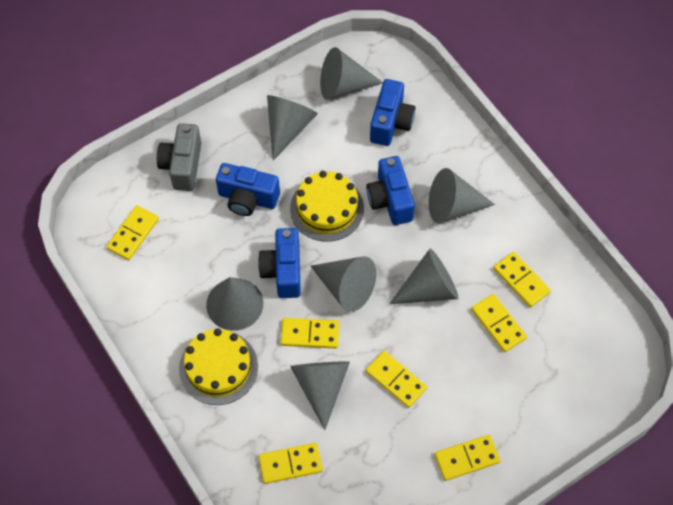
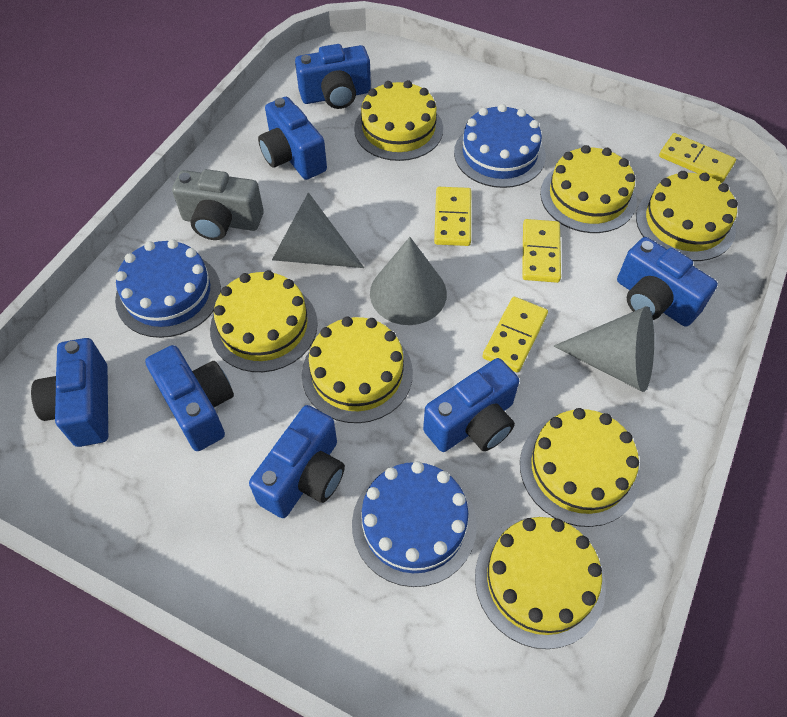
blue cake: none = 0 -> [115,239,221,338] [352,461,477,587] [454,104,546,188] = 3
blue camera: [216,163,280,216] [258,228,301,298] [366,156,415,225] [370,79,415,146] = 4 -> [31,338,108,447] [145,345,234,451] [249,405,345,518] [258,97,327,180] [295,44,371,109] [423,358,519,452] [617,237,718,327] = 7
grey cone: [206,277,263,331] [267,95,318,161] [290,361,350,430] [311,256,376,312] [320,47,383,100] [389,249,458,304] [429,168,495,223] = 7 -> [272,192,364,268] [370,237,447,325] [554,306,654,392] = 3
yellow cake: [179,328,258,405] [290,171,364,242] = 2 -> [210,270,318,372] [302,316,413,423] [354,80,443,161] [475,517,606,649] [520,408,641,527] [540,145,637,233] [636,171,738,261] = 7
yellow domino: [106,205,159,260] [259,443,323,484] [281,318,339,348] [366,351,427,408] [435,435,501,481] [471,294,527,352] [493,252,551,307] = 7 -> [434,187,471,246] [482,297,548,373] [522,219,561,283] [659,133,736,183] = 4

